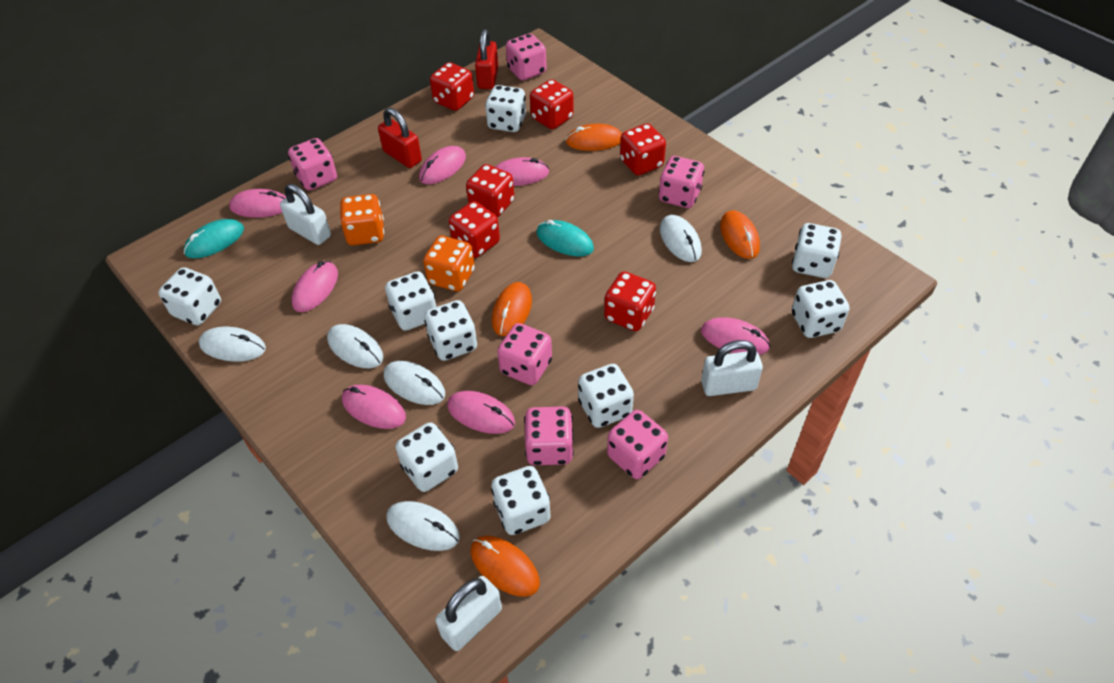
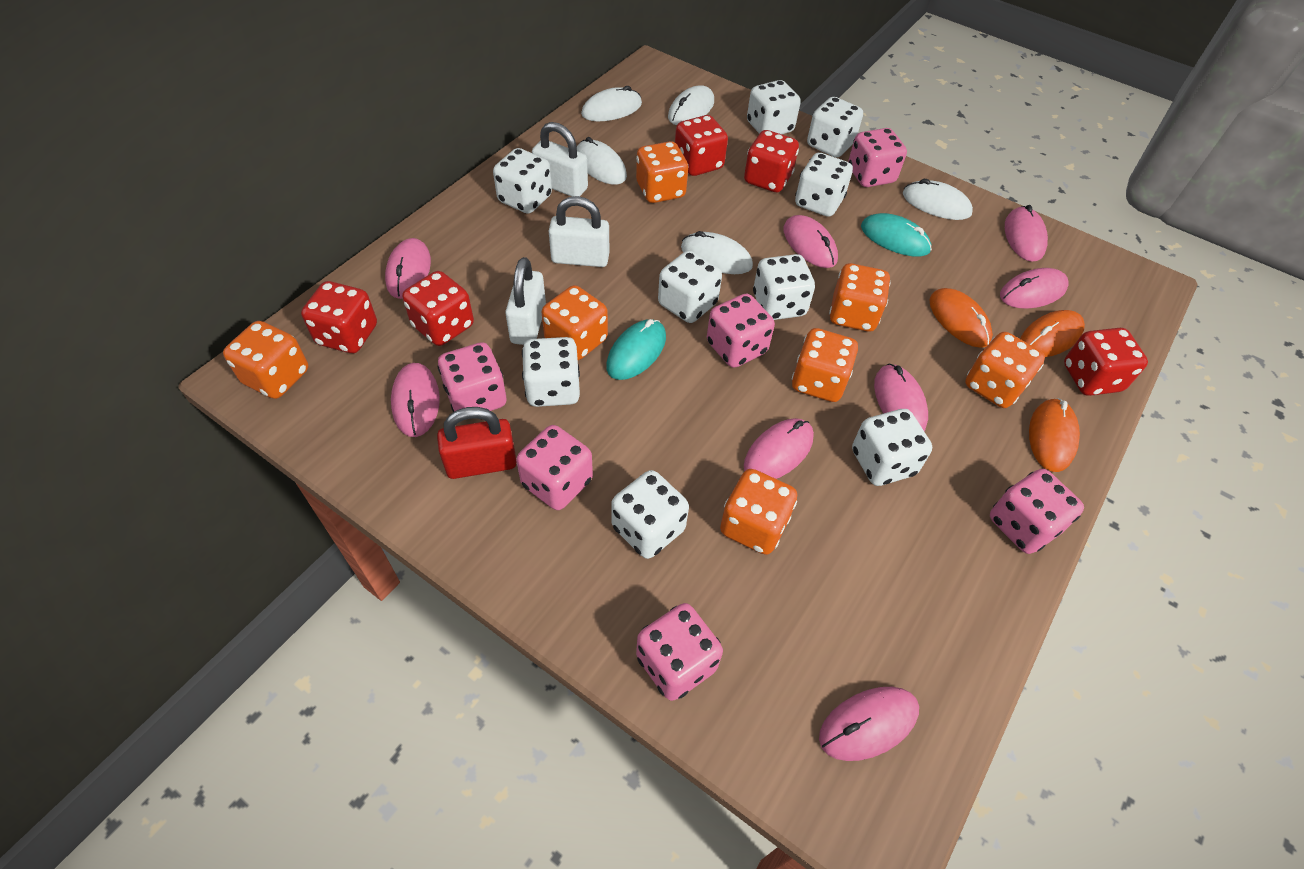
orange dice: [340,194,384,245] [423,236,475,291] = 2 -> [223,321,308,399] [541,285,608,360] [636,141,689,203] [720,469,797,555] [792,328,858,402] [829,263,891,332] [965,332,1045,408] = 7
orange mouse: [471,536,540,597] [492,282,532,336] [566,124,622,151] [720,210,760,259] = 4 -> [929,288,993,348] [1021,310,1085,357] [1029,398,1080,472] = 3
pink mouse: [229,189,286,218] [292,261,338,312] [342,385,406,429] [419,146,466,184] [447,391,515,434] [495,157,549,186] [701,318,771,355] = 7 -> [385,238,431,299] [391,363,440,437] [744,418,814,479] [783,215,838,268] [819,687,919,761] [874,364,928,431] [1000,268,1069,308] [1005,205,1048,262] = 8
red dice: [430,62,474,111] [449,201,500,258] [466,164,514,217] [530,79,573,129] [604,272,656,331] [620,124,666,175] = 6 -> [301,281,377,353] [402,271,474,346] [675,115,728,176] [744,130,799,192] [1064,328,1148,396] = 5
red padlock: [378,108,422,168] [475,29,498,89] = 2 -> [437,407,516,479] = 1

